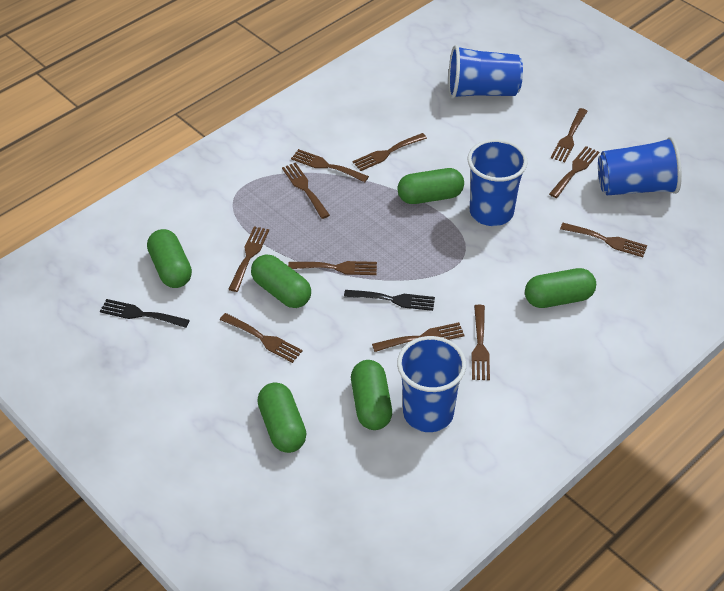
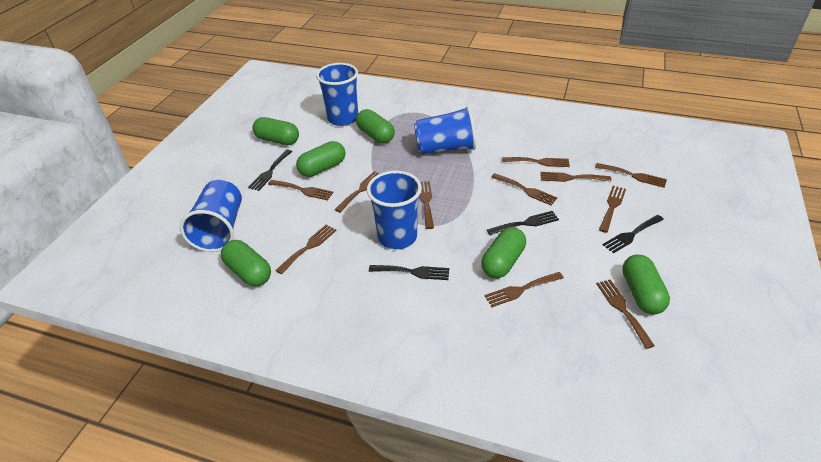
black fork: [100,299,190,328] [344,290,435,311] = 2 -> [248,150,292,191] [369,265,449,280] [487,211,559,235] [603,215,664,253] = 4

